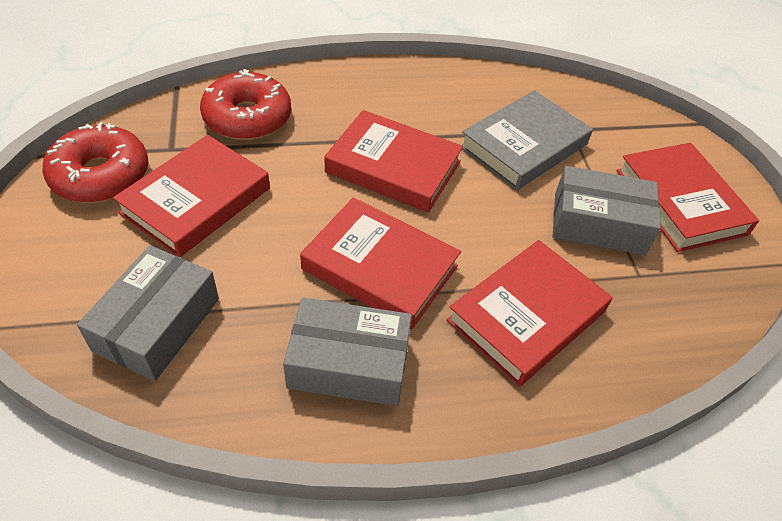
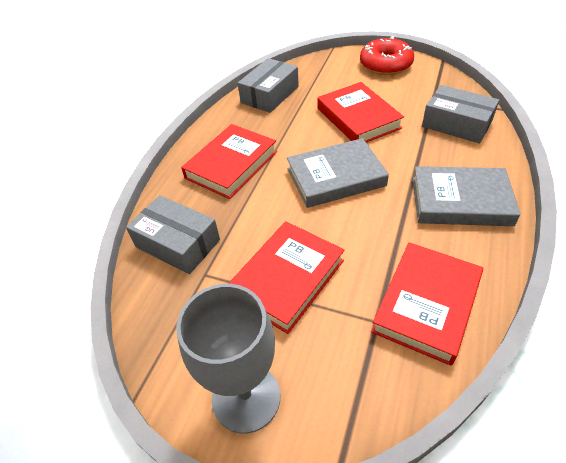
grey book: [461,90,593,190] = 1 -> [287,138,389,208] [413,166,521,226] = 2
grey goblet: none = 0 -> [176,284,280,433] = 1
red book: [113,135,270,257] [300,197,461,329] [324,110,463,212] [447,240,613,387] [617,143,759,252] = 5 -> [181,124,277,199] [228,221,344,334] [318,82,404,143] [371,242,483,366] = 4
red donut: [42,122,148,203] [200,69,291,140] = 2 -> [360,37,414,75] = 1

